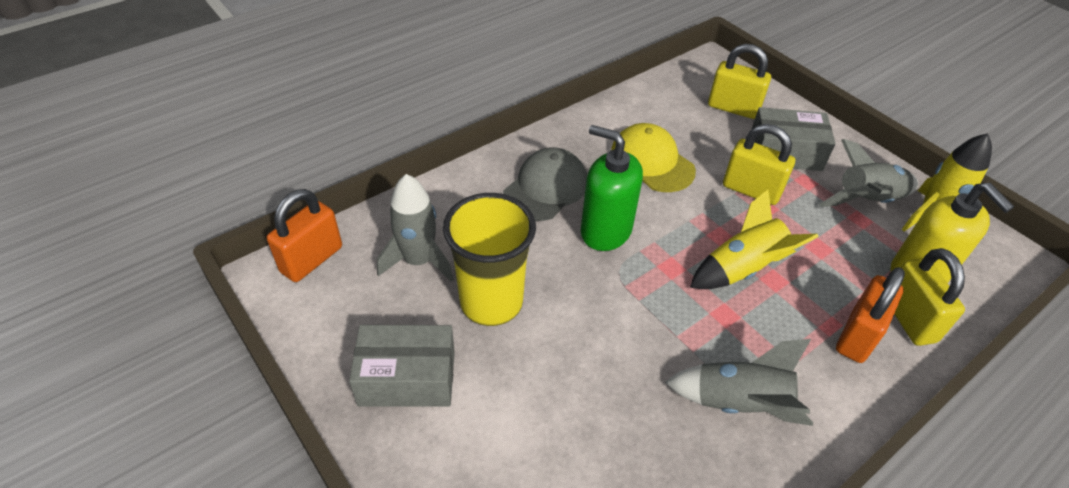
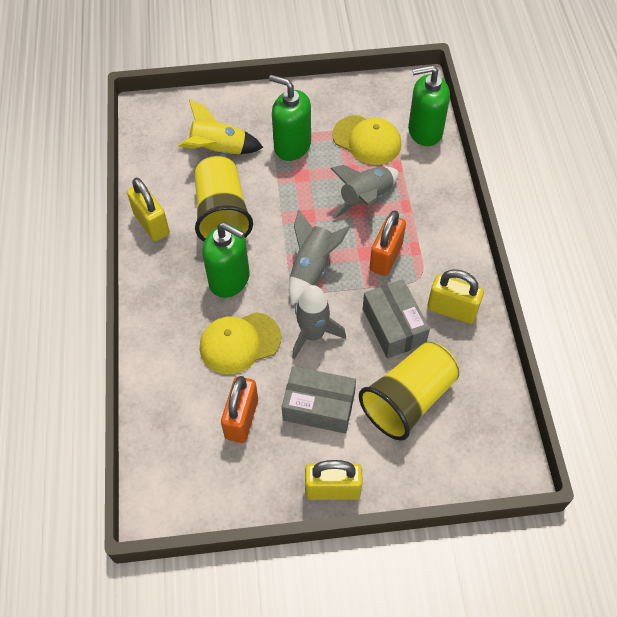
green soap dispenser: [581,125,643,251] = 1 -> [202,222,250,298] [269,75,311,161] [408,65,450,146] = 3
grey cap: [503,148,587,221] = 1 -> none = 0
yellow cap: [611,123,696,192] = 1 -> [200,312,281,374] [332,115,401,165] = 2
yellow cup: [443,193,536,326] = 1 -> [194,156,253,241] [359,342,459,441] = 2
yellow rocket: [690,190,819,289] [902,133,992,231] = 2 -> [178,100,263,155] = 1
yellow soap dispenser: [891,183,1015,283] = 1 -> none = 0

